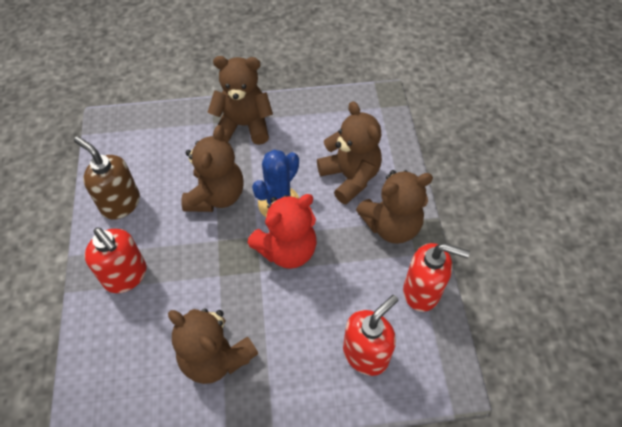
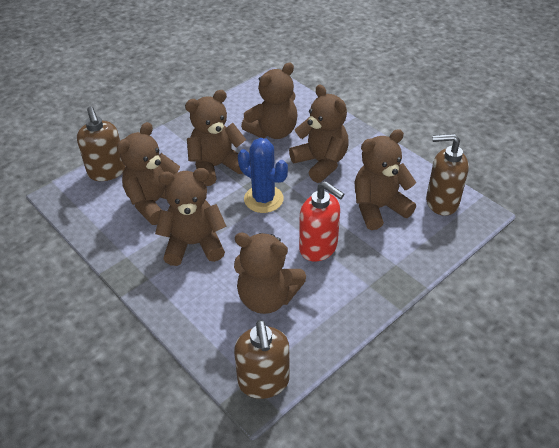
brown soap dispenser: [74,136,140,219] = 1 -> [77,107,126,181] [234,320,289,399] [426,134,469,216] = 3
brown teddy bear: [168,308,258,384] [181,125,244,212] [208,56,273,145] [317,101,382,205] [356,170,433,244] = 5 -> [117,122,180,225] [155,168,226,266] [185,90,246,186] [234,233,306,314] [241,63,298,139] [289,84,349,183] [355,129,416,230] = 7
red soap dispenser: [84,227,146,293] [343,295,398,376] [403,243,470,312] = 3 -> [299,181,344,262] = 1
red teddy bear: [247,194,317,269] = 1 -> none = 0

